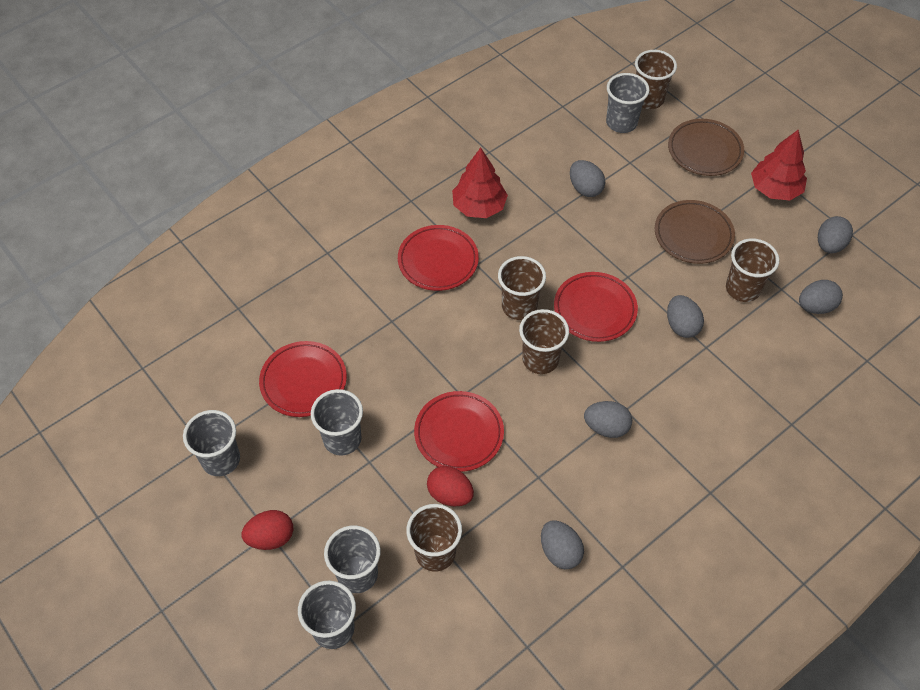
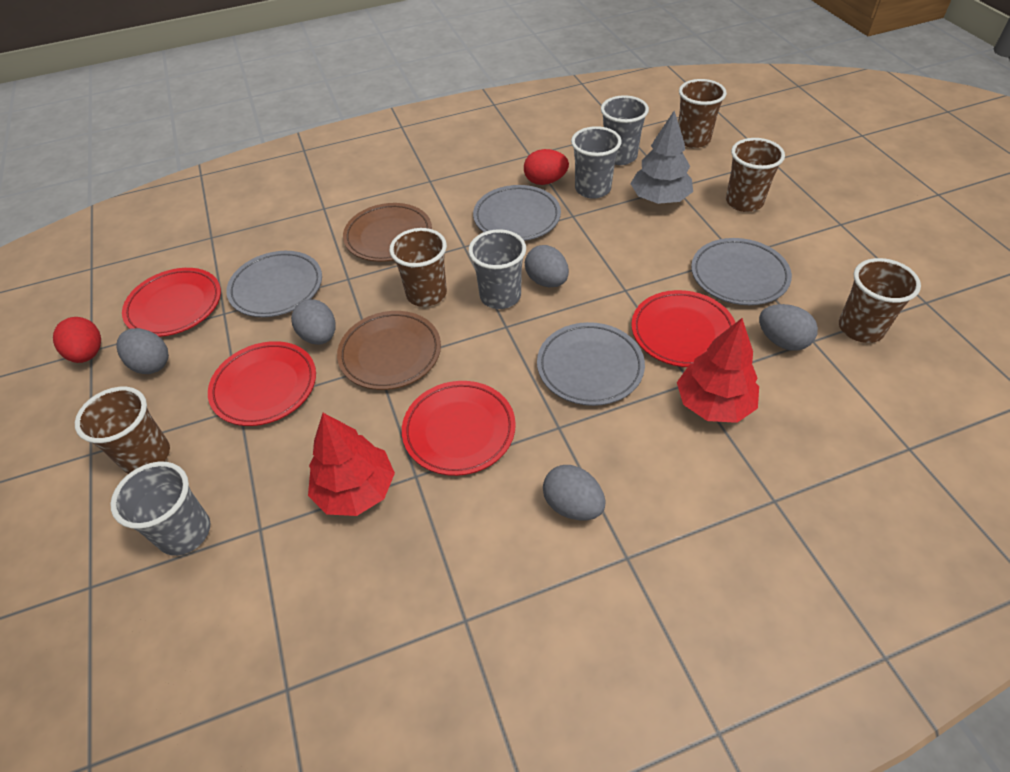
grey cup: [183,410,240,476] [298,581,356,649] [311,389,363,456] [324,525,381,593] [606,73,649,133] = 5 -> [110,462,210,556] [469,229,526,309] [571,126,622,199] [601,95,649,165] = 4
grey egg: [541,520,584,570] [570,160,605,197] [584,401,632,438] [667,295,704,338] [799,280,843,314] [818,216,853,253] = 6 -> [117,328,169,374] [291,299,335,345] [525,245,569,287] [543,465,605,520] [759,304,818,351] = 5
grey plate: none = 0 -> [226,251,322,317] [473,185,561,241] [537,322,645,406] [691,238,792,305] = 4
grey tree: none = 0 -> [630,111,693,204] = 1

